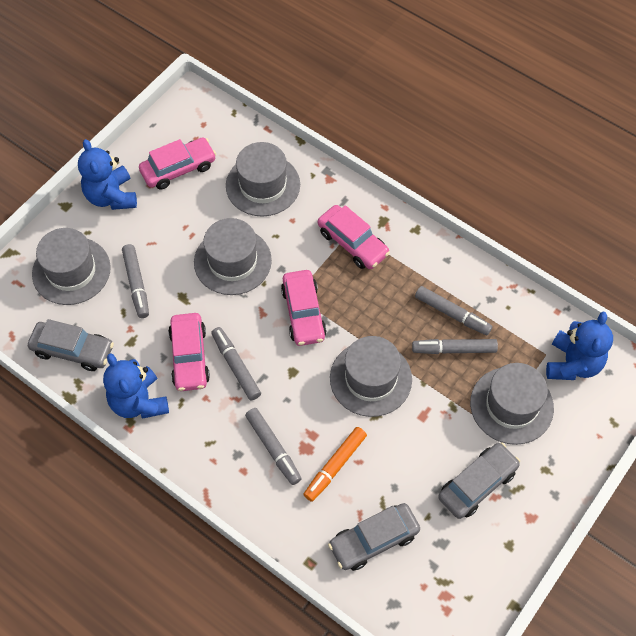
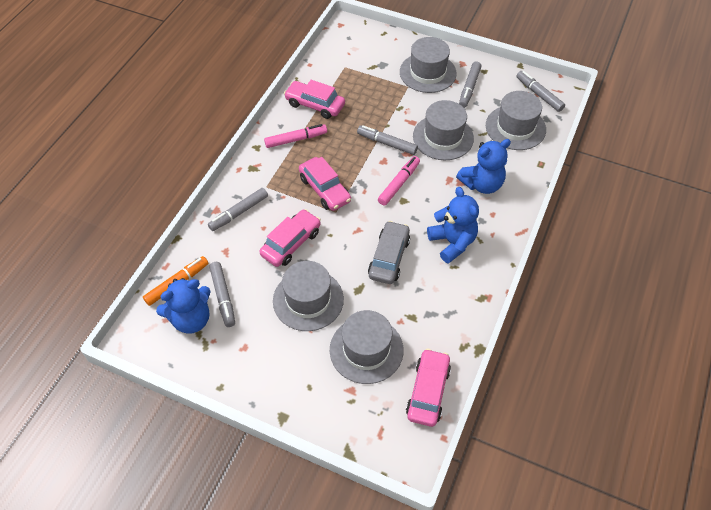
grey car: [28,319,114,371] [328,503,420,571] [438,443,520,519] = 3 -> [368,221,410,284] = 1
pink marker: none = 0 -> [264,124,327,148] [378,156,420,206] = 2

